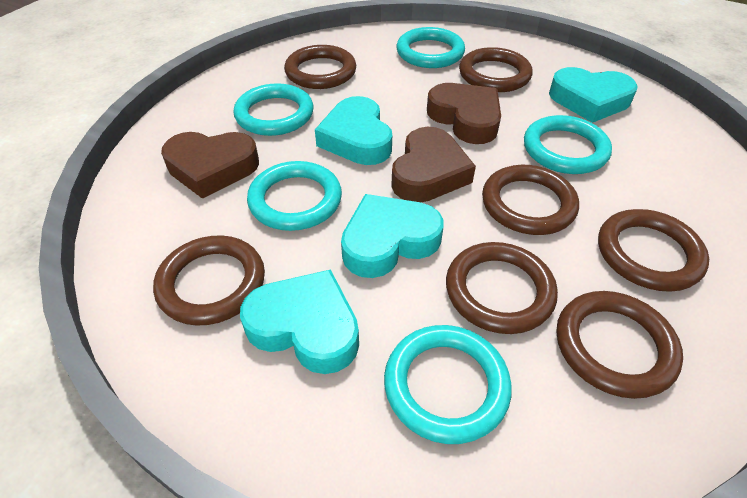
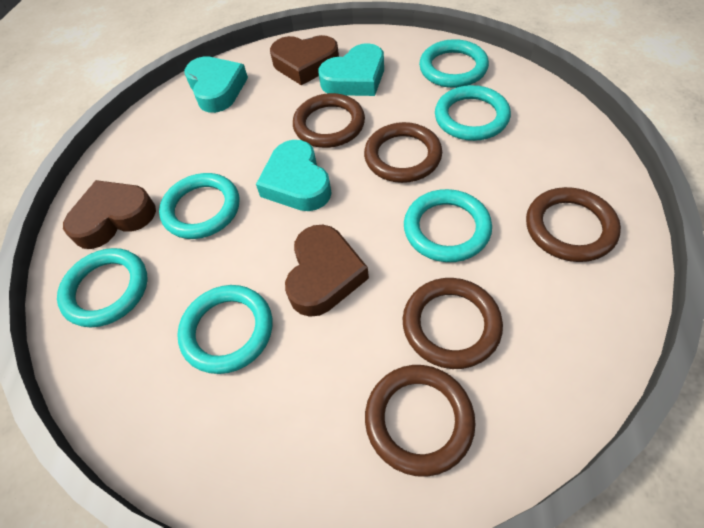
brown ring: [153,235,265,326] [284,45,356,89] [446,242,558,334] [459,47,532,92] [482,165,579,235] [557,291,683,399] [598,209,709,292] = 7 -> [293,93,365,148] [364,122,442,183] [365,365,475,477] [403,278,503,369] [526,187,621,262] = 5
turquoise heart: [240,269,359,374] [315,96,392,165] [341,194,443,278] [549,67,638,123] = 4 -> [184,56,248,113] [256,140,332,211] [318,43,384,96] = 3
turquoise ring: [233,83,313,136] [247,161,342,231] [384,325,512,444] [396,27,465,68] [524,115,612,174] = 5 -> [57,248,148,327] [159,173,239,239] [177,285,272,374] [404,189,492,262] [419,39,489,88] [435,85,511,141] = 6

